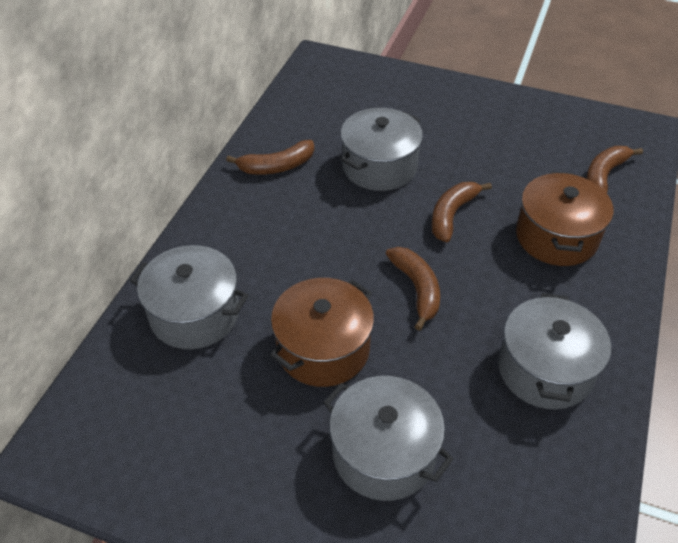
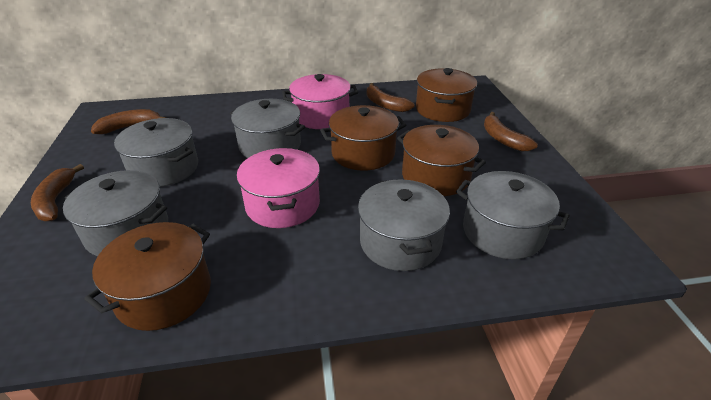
brown pot: [270,278,374,387] [516,172,613,266] = 2 -> [84,222,211,331] [320,105,406,171] [397,125,486,196] [416,68,477,122] = 4
grey pot: [130,245,248,349] [323,376,453,501] [340,108,423,191] [498,293,611,409] = 4 -> [63,170,168,256] [114,118,198,187] [230,99,305,158] [358,179,450,271] [456,171,570,259] = 5
pink pot: none = 0 -> [236,148,320,228] [282,74,358,129] = 2

